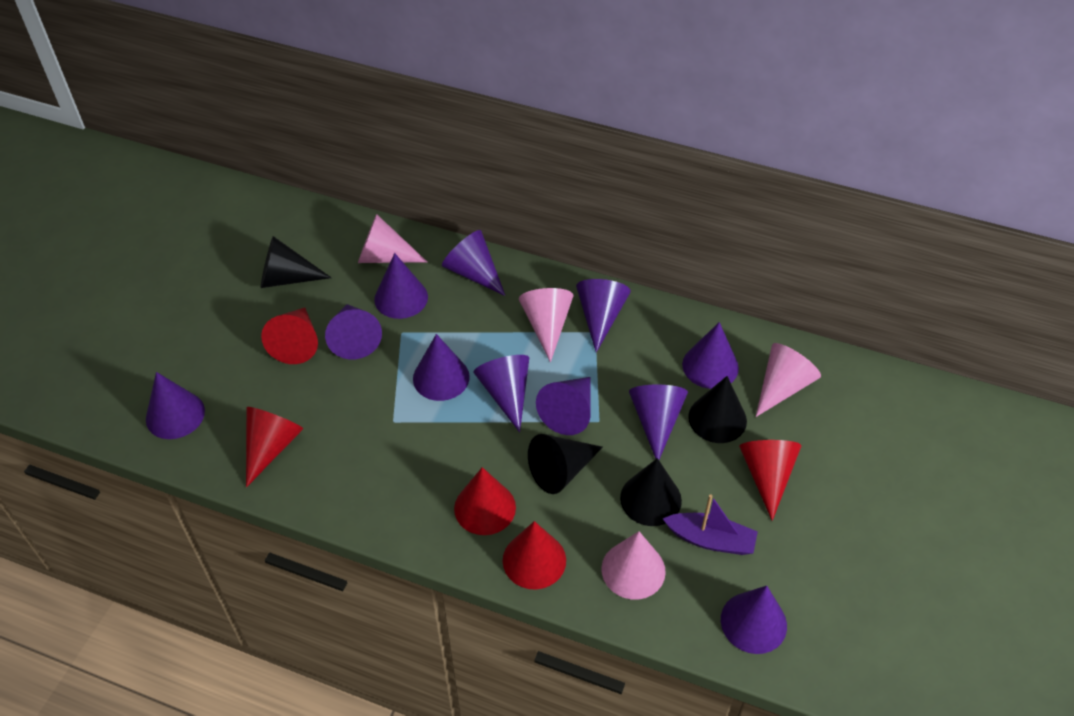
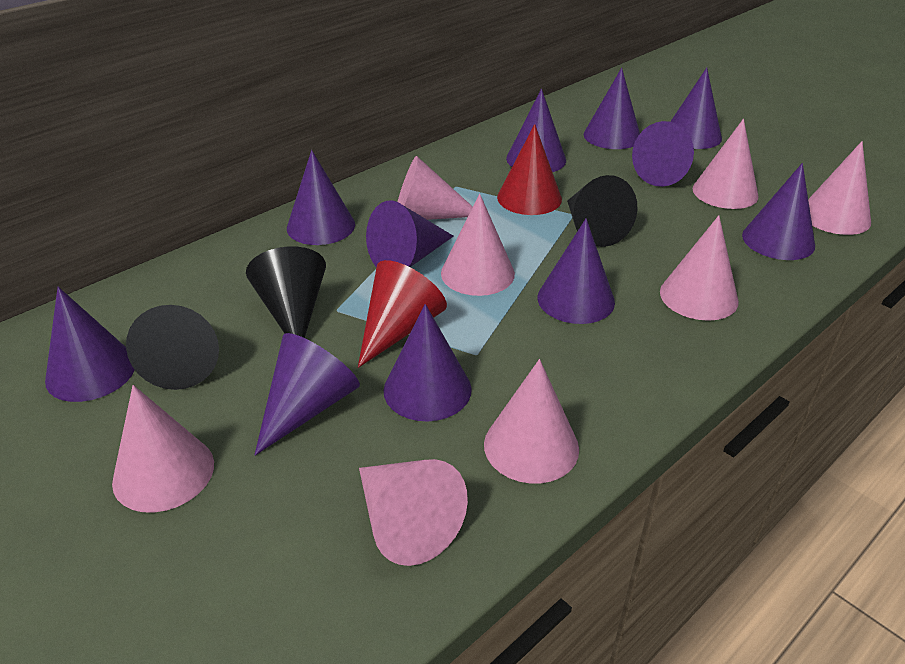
black cone: [261,236,331,288] [528,434,603,494] [620,458,682,526] [688,376,747,443] = 4 -> [126,305,219,390] [246,247,326,338] [567,175,637,247] = 3
pink cone: [358,214,427,263] [519,288,574,362] [601,531,666,600] [756,343,821,417] = 4 -> [112,385,214,513] [359,459,468,566] [397,156,473,220] [441,194,515,296] [484,359,579,484] [660,215,739,321] [693,119,758,209] [808,141,871,235] = 8
purple boat: [663,494,758,555] = 1 -> none = 0
red cone: [246,407,303,487] [261,308,318,364] [454,467,516,535] [503,521,566,590] [739,440,801,521] = 5 -> [358,260,447,368] [497,124,562,215] = 2

